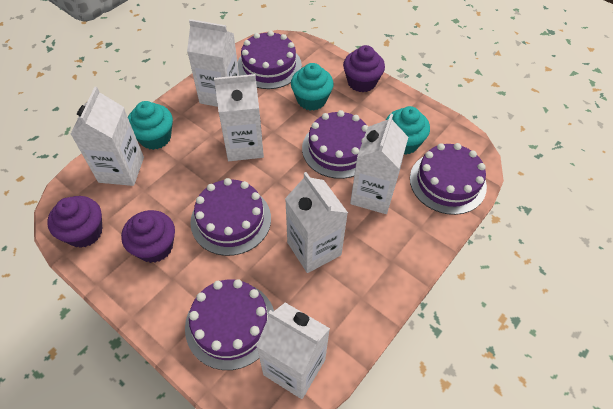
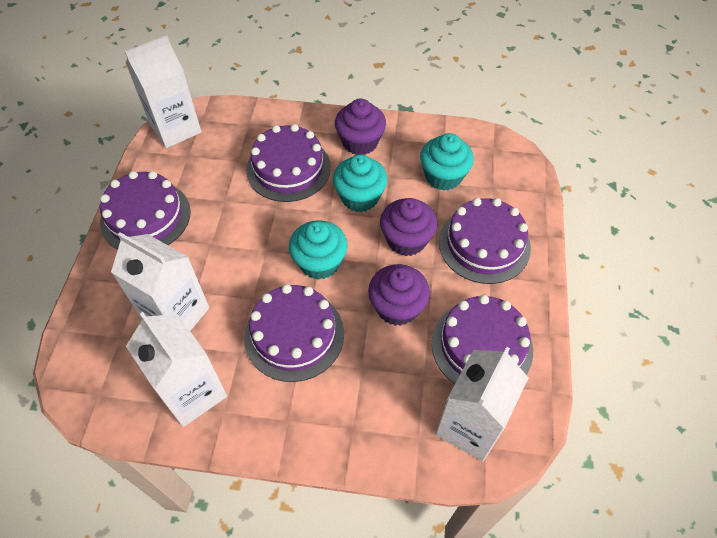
white carton: [71,87,144,186] [187,19,239,107] [214,74,264,161] [256,303,330,399] [285,172,348,273] [350,114,408,214] = 6 -> [111,232,209,331] [125,35,201,148] [126,312,227,427] [435,347,528,462] = 4

